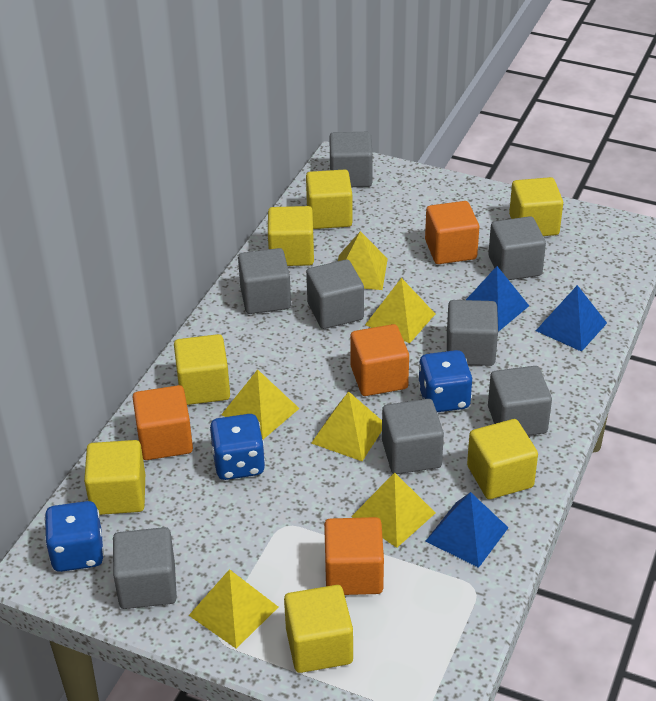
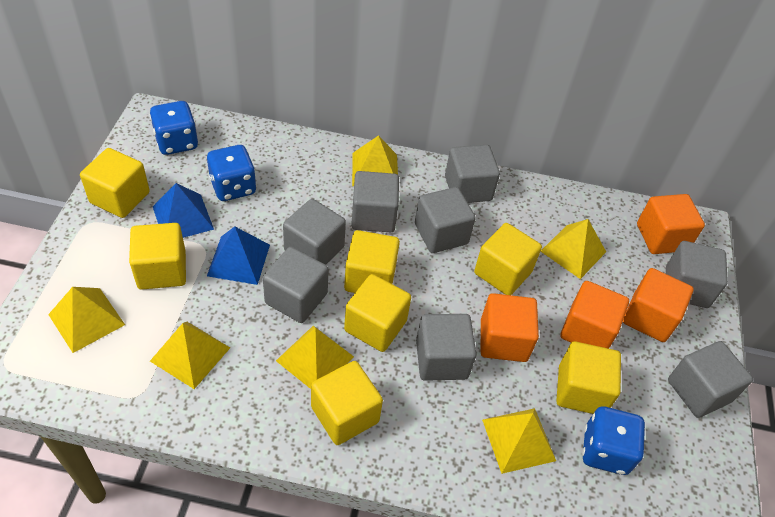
blue pyramid: [426,492,509,568] [466,266,529,332] [536,285,607,352] = 3 -> [153,183,214,238] [207,226,270,285] = 2

